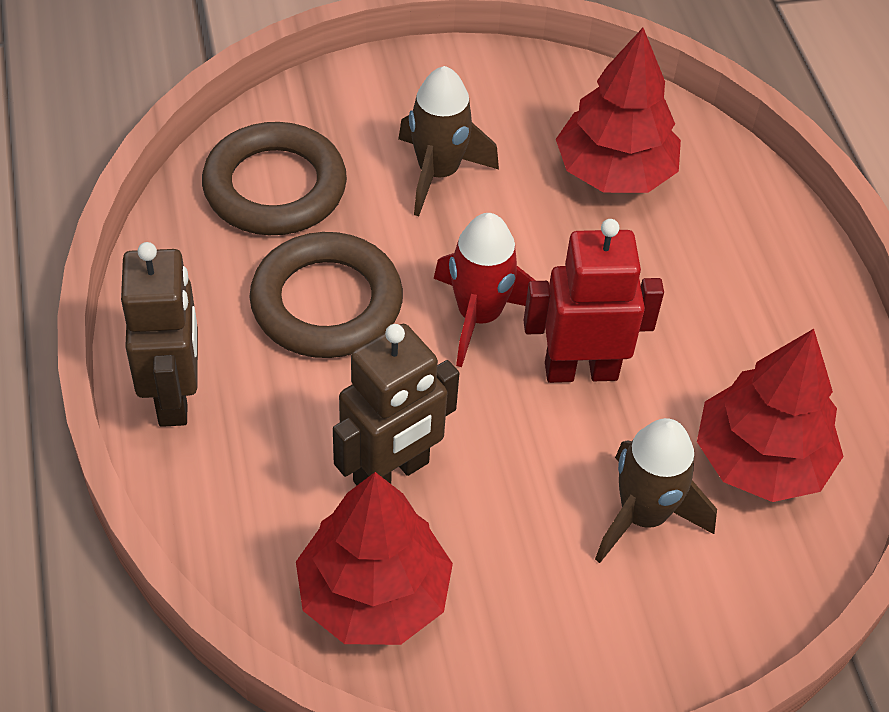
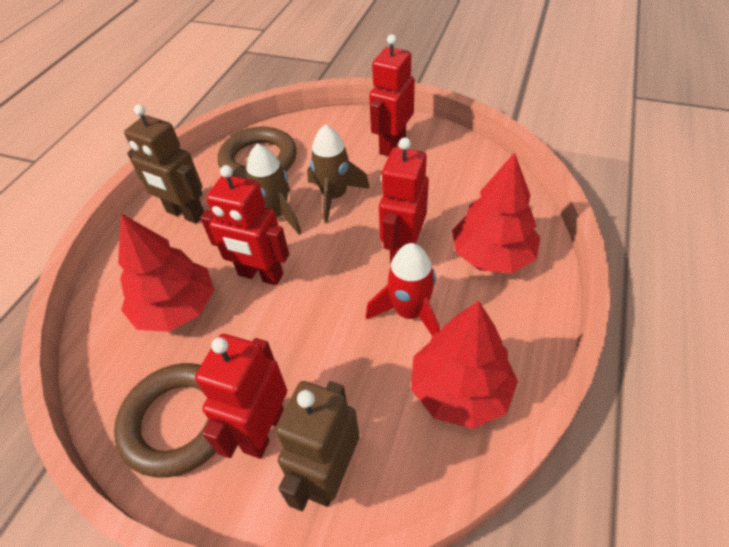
red robot: [523,219,664,383] = 1 -> [195,334,287,459] [200,165,289,285] [369,34,415,157] [379,137,429,264] = 4

